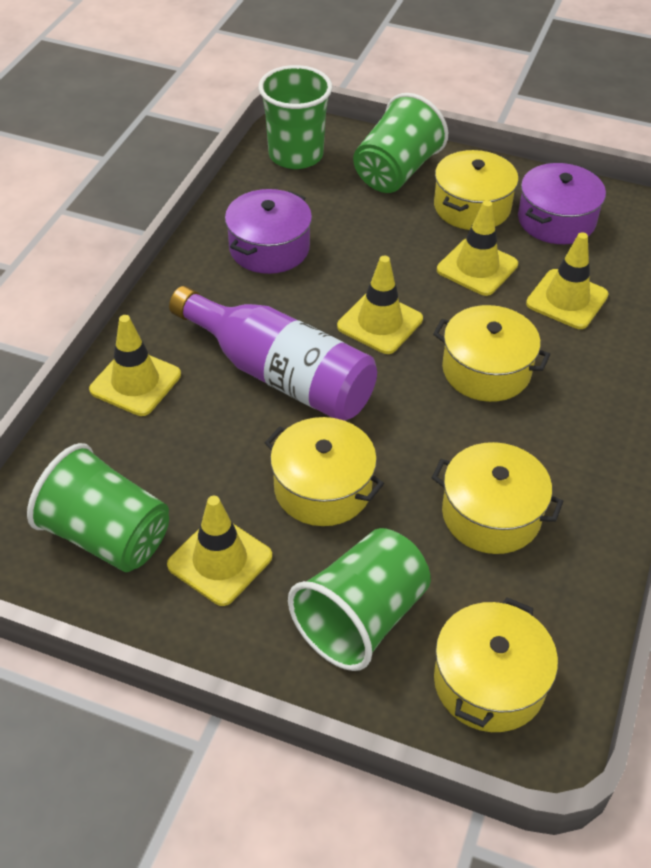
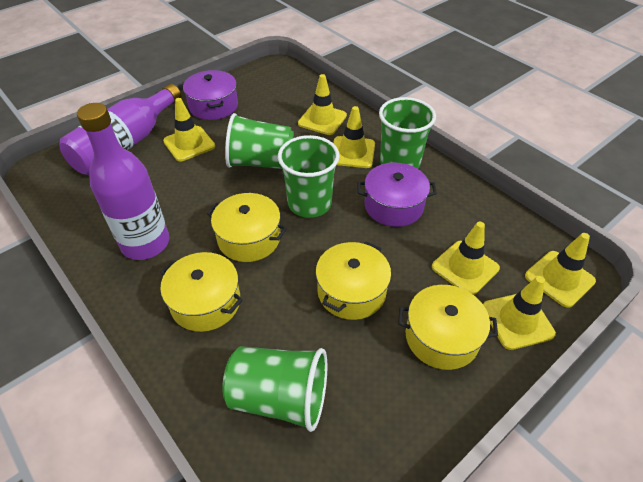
purple bottle: [169,286,377,421] = 1 -> [60,84,181,175] [77,103,169,260] = 2
yellow pot: [265,417,384,526] [432,442,564,554] [433,305,550,402] [434,150,518,230] [434,598,558,732] = 5 -> [160,252,243,332] [207,193,287,262] [315,241,391,320] [398,285,498,370] = 4
yellow traffic cone: [89,315,181,416] [167,496,272,606] [337,256,423,354] [437,200,518,296] [526,232,608,329] = 5 -> [163,98,215,161] [298,74,347,135] [333,106,375,168] [432,222,500,295] [483,276,556,350] [525,233,596,308] = 6

